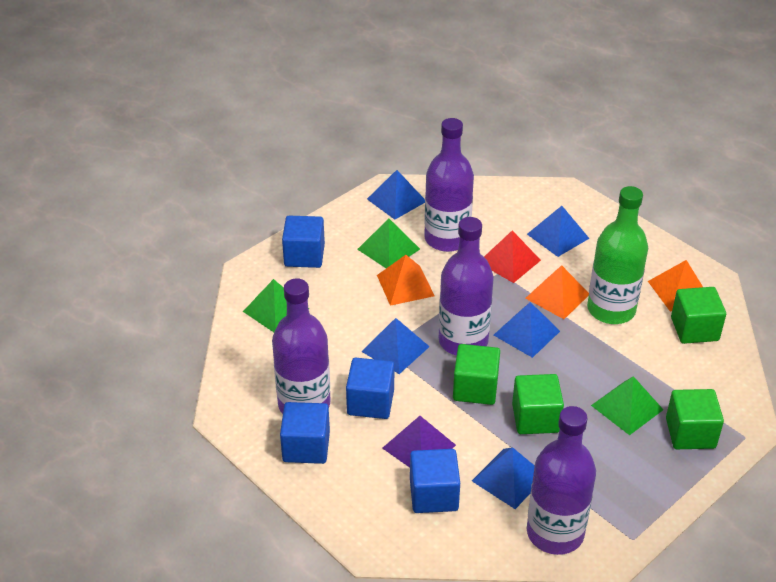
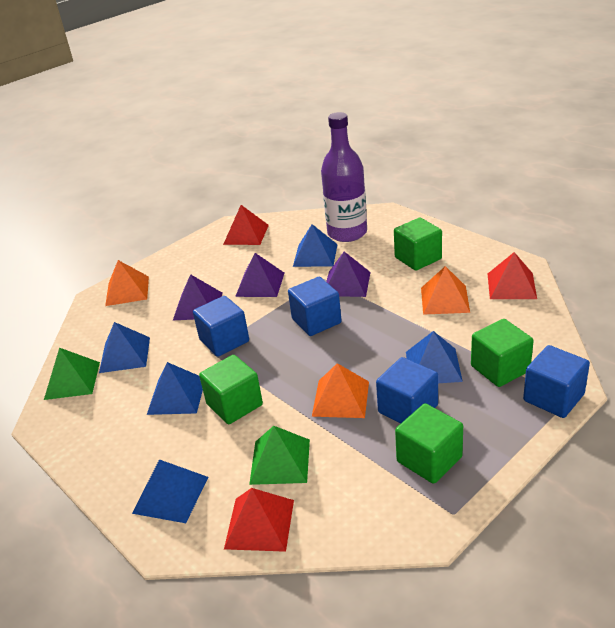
green bottle: [587,186,648,324] = 1 -> none = 0
green pyramid: [243,279,309,332] [357,218,420,268] [591,376,663,435] = 3 -> [44,348,100,400] [249,426,310,485] = 2
purple bottle: [272,278,331,414] [424,118,474,252] [439,217,494,356] [527,406,596,555] = 4 -> [321,112,367,242] = 1
purple pyramid: [382,416,456,468] = 1 -> [173,274,223,320] [235,253,284,297] [326,252,371,297] = 3
red pyramid: [484,231,541,283] = 1 -> [223,205,269,245] [224,488,294,552] [488,252,537,299] = 3

